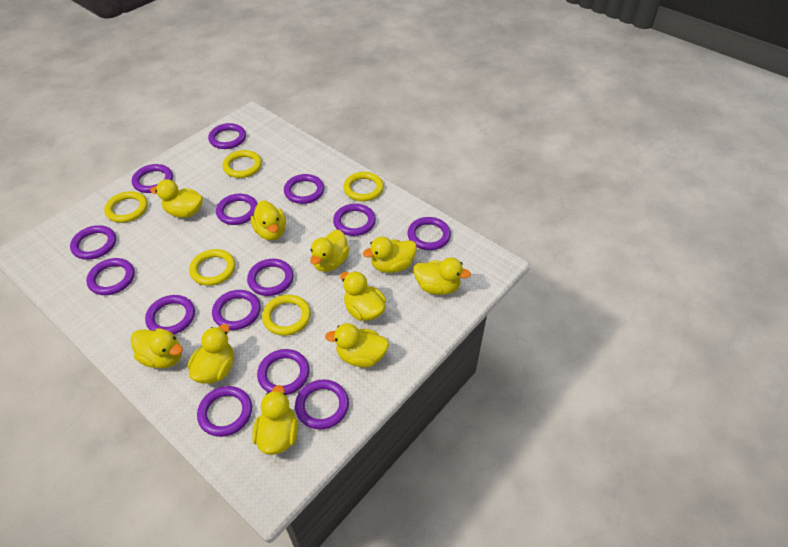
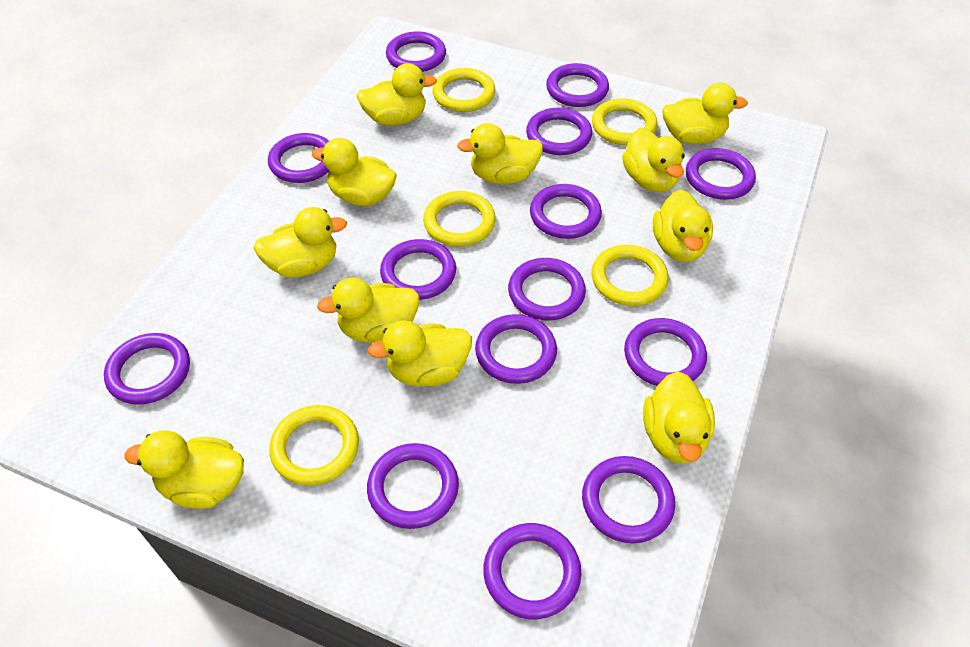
yellow duck: [130,328,183,369] [150,179,203,218] [188,324,234,384] [251,200,286,241] [252,385,298,455] [310,230,350,272] [325,323,389,367] [340,271,386,321] [363,237,417,273] [414,257,471,295] = 10 -> [125,430,244,509] [253,207,347,278] [312,138,397,206] [317,278,419,343] [356,63,437,126] [368,320,472,386] [457,123,543,184] [622,128,685,192] [643,371,715,464] [653,189,713,262] [662,83,748,144] = 11

